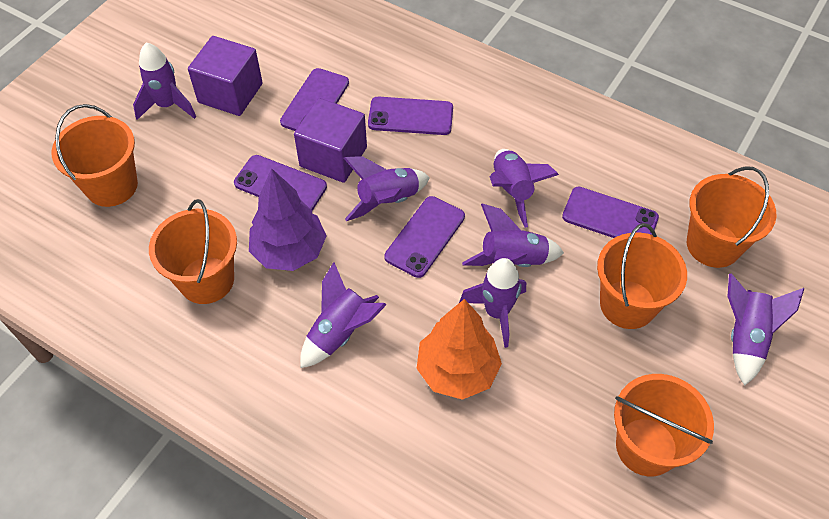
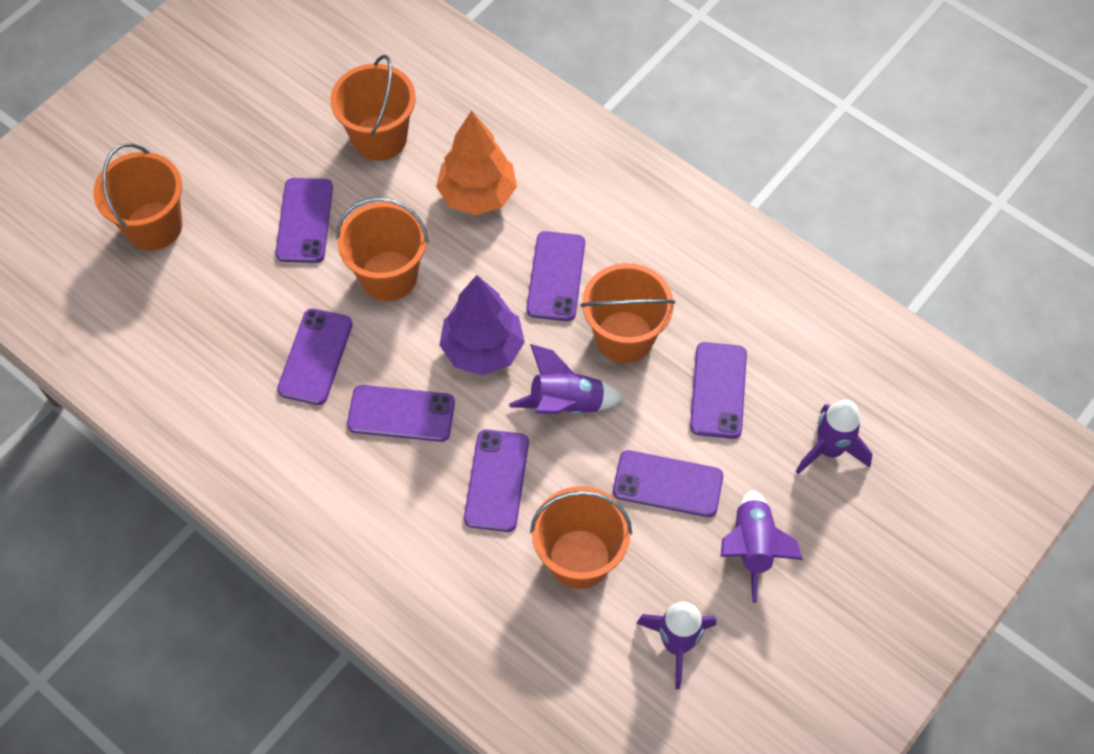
purple cube: [188,36,263,116] [294,98,367,183] = 2 -> none = 0
purple phone: [234,155,327,211] [280,68,349,131] [368,97,453,135] [384,196,465,278] [562,187,659,238] = 5 -> [275,178,333,263] [277,308,353,405] [347,385,455,442] [464,429,529,532] [526,231,585,321] [613,450,723,517] [690,342,747,439] = 7
purple rocket: [133,42,196,120] [300,262,387,368] [344,156,430,221] [459,258,526,348] [462,204,564,267] [490,149,559,228] [728,274,804,386] = 7 -> [509,344,624,414] [636,602,716,689] [721,490,803,603] [796,400,872,474] = 4

